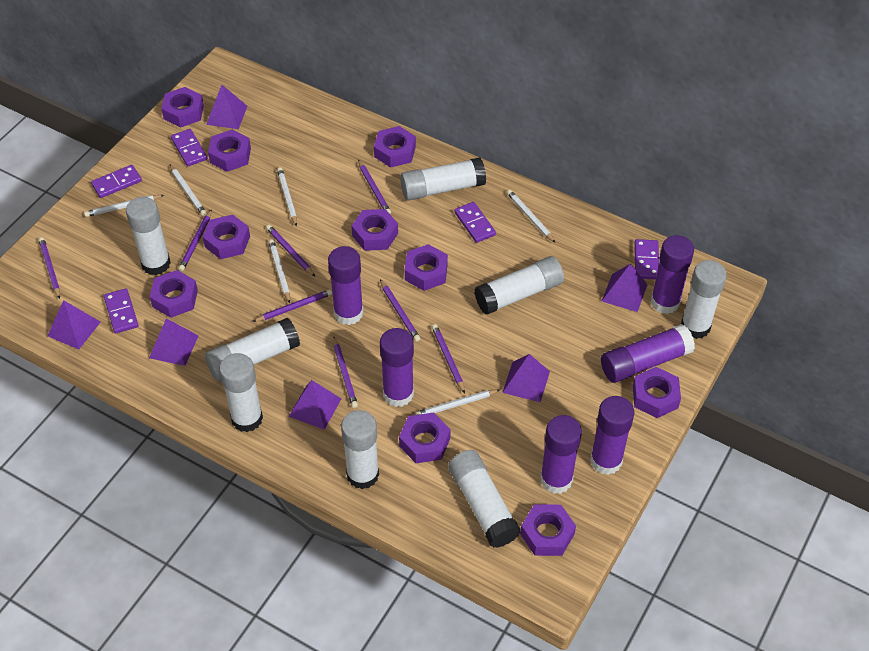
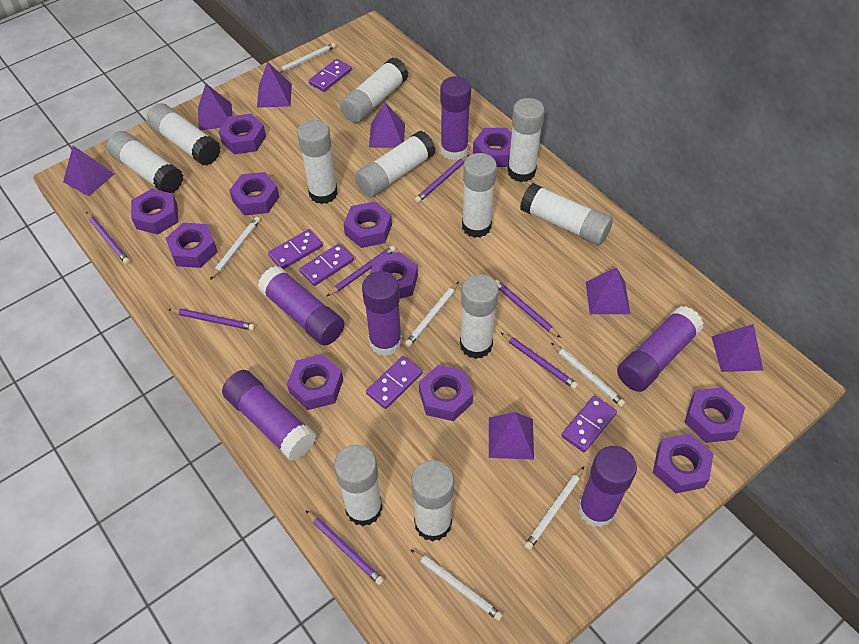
purple nut: [150,270,198,318] [161,87,204,128] [203,215,250,259] [208,130,251,172] [352,209,398,251] [374,126,416,168] [399,412,451,463] [405,244,448,291] [520,504,576,556] [633,367,681,418] = 10 -> [131,189,178,235] [166,223,218,268] [219,114,266,154] [229,172,279,215] [287,354,343,410] [344,201,392,248] [370,252,418,299] [419,365,473,421] [473,128,512,167] [653,433,714,493] [684,387,745,443] = 11
purple pencil: [39,237,60,299] [178,209,212,271] [252,289,332,322] [266,225,315,276] [333,337,358,408] [358,160,391,214] [380,279,420,342] [432,324,465,393] = 8 -> [86,212,130,264] [168,309,255,331] [305,510,384,585] [327,246,396,296] [415,155,469,203] [495,280,561,338] [501,333,578,389] = 7
purple pyramid: [48,300,101,349] [149,318,199,366] [206,85,248,129] [289,380,341,430] [502,354,550,402] [602,264,647,312] = 6 -> [63,146,114,196] [198,84,232,130] [257,62,292,108] [369,102,405,148] [489,412,534,460] [586,267,630,314] [712,324,763,372] = 7
white glue stick: [126,197,171,275] [205,318,300,381] [219,353,263,432] [341,410,379,489] [400,157,486,200] [448,450,521,548] [474,256,564,315] [681,260,727,339] = 8 -> [106,131,183,193] [147,103,221,166] [297,120,338,204] [334,445,383,526] [340,57,409,123] [355,131,436,197] [411,460,454,542] [460,274,499,359] [462,153,497,238] [507,98,545,182] [520,183,613,245] = 11

